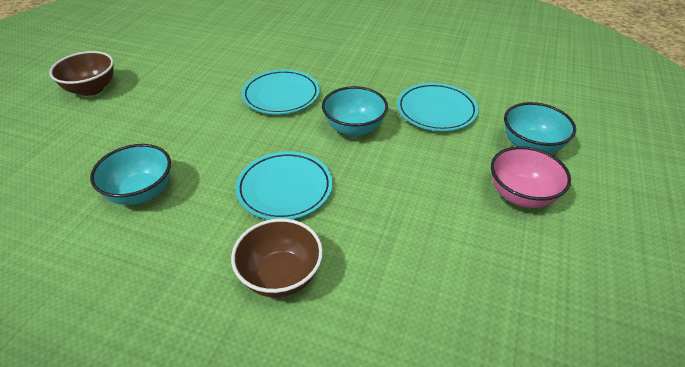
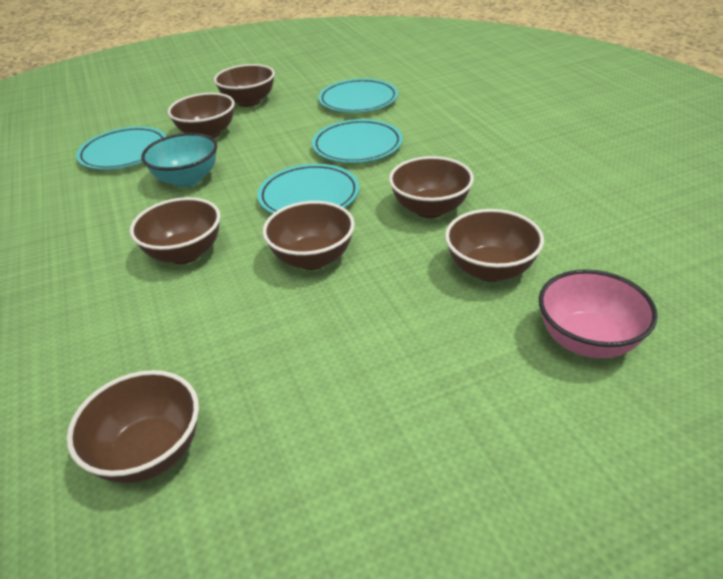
brown bowl: [49,51,114,96] [231,218,323,298] = 2 -> [67,370,199,483] [130,197,221,264] [168,93,235,139] [214,64,275,107] [263,201,355,270] [389,156,474,218] [445,209,544,282] = 7
turquoise bowl: [90,144,171,205] [322,86,388,137] [504,102,576,154] = 3 -> [141,133,217,187] = 1
turquoise plate: [235,151,333,220] [242,70,320,115] [397,83,479,131] = 3 -> [76,126,166,170] [257,164,360,214] [312,119,403,163] [318,78,398,113] = 4

